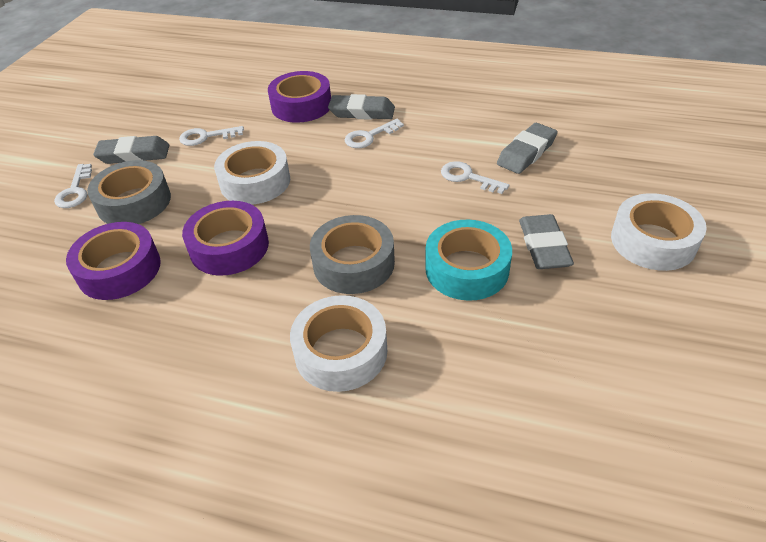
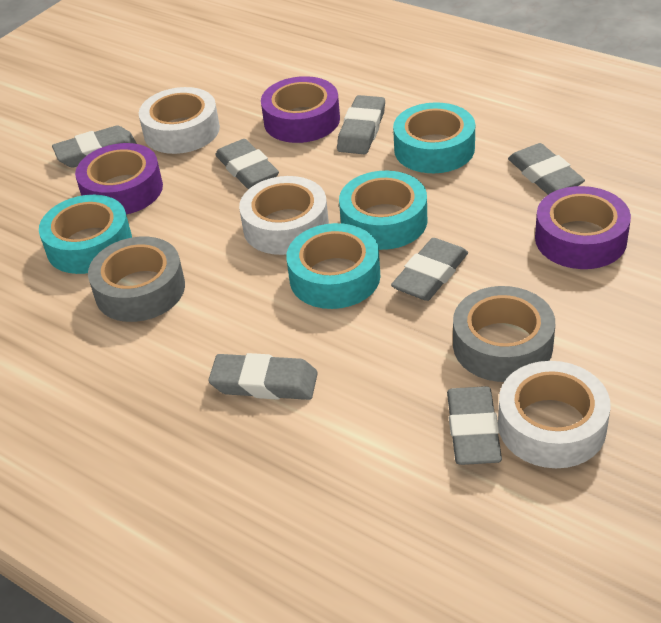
grey eraser: [93,136,169,164] [328,94,395,120] [497,123,558,174] [519,214,574,269] = 4 -> [52,125,137,168] [208,353,318,400] [215,139,279,189] [337,95,385,154] [391,238,468,301] [447,386,502,465] [508,143,585,195] = 7
turquoise tape: [425,220,512,301] = 1 -> [39,195,132,274] [286,223,381,309] [339,171,427,250] [393,102,475,173] = 4
white key: [54,164,92,208] [179,126,244,146] [345,119,404,148] [441,161,509,194] = 4 -> none = 0

